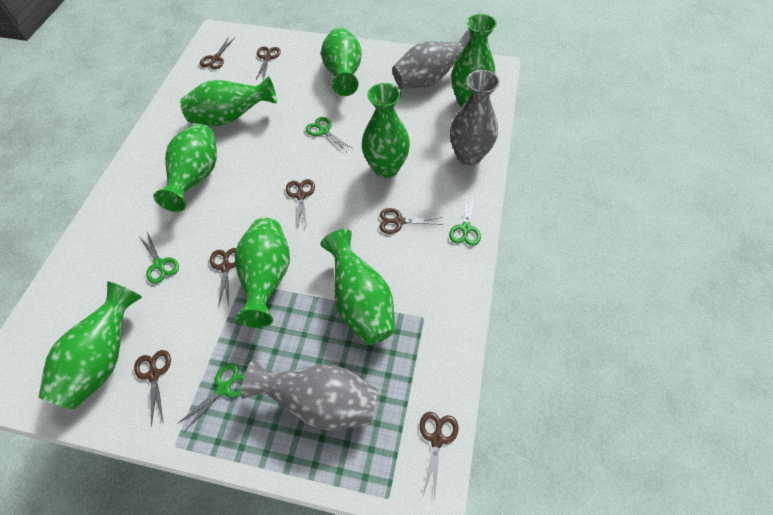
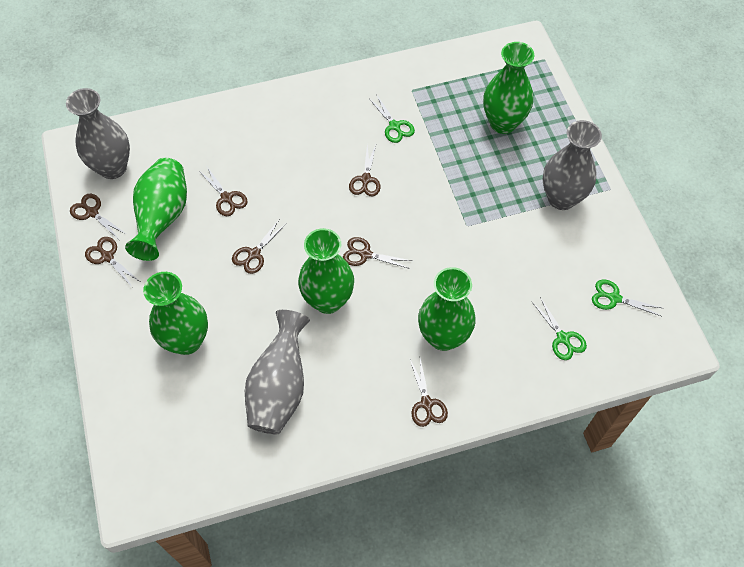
green scissors: [138,232,179,284] [177,363,244,433] [306,117,353,152] [449,194,481,246] = 4 -> [369,94,415,143] [532,297,587,360] [592,279,662,316] = 3
green vase: [39,282,142,409] [153,124,217,212] [180,76,277,126] [235,218,290,328] [321,27,362,96] [321,229,396,345] [362,83,410,178] [451,14,497,107] = 8 -> [125,158,187,261] [143,272,208,355] [298,228,354,314] [418,267,476,351] [483,42,534,134] = 5

